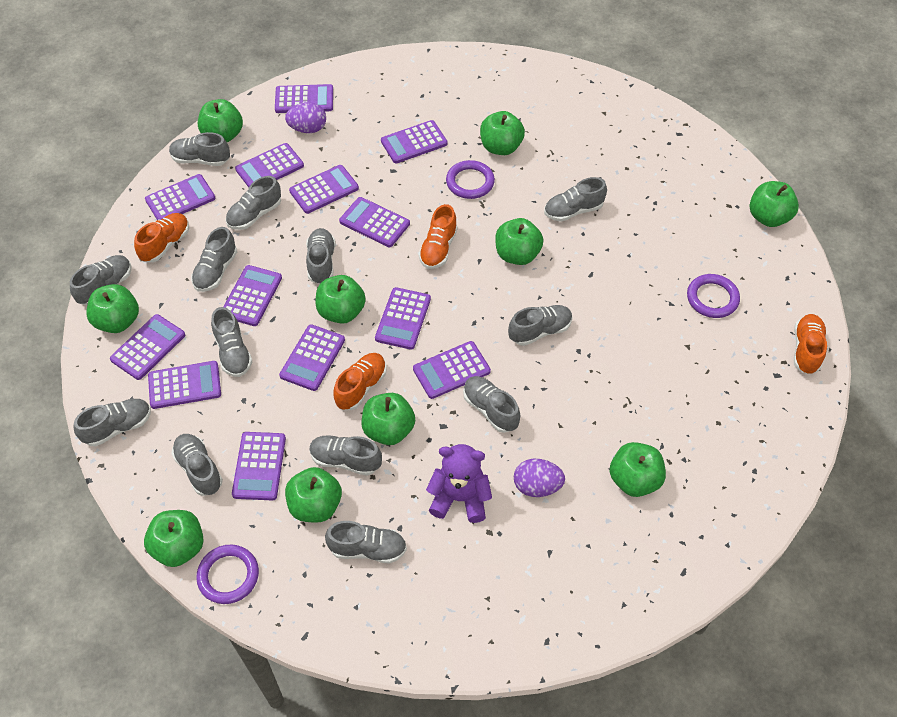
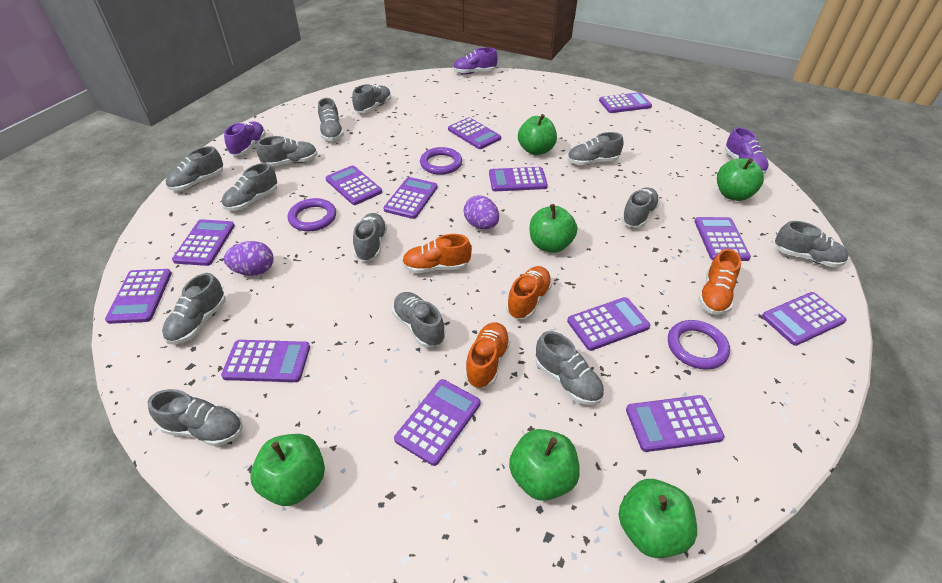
green apple: [86,284,139,333] [144,510,204,567] [198,99,243,142] [285,467,342,523] [316,275,366,324] [362,393,415,445] [480,111,525,155] [495,218,543,265] [610,442,666,497] [750,181,799,227] = 10 -> [250,434,325,506] [509,429,580,501] [518,114,557,155] [530,204,577,253] [619,479,697,558] [717,158,764,201] = 6
purple shoe: none = 0 -> [224,122,266,156] [453,47,498,74] [725,127,769,174] = 3
purple teddy bear: [426,444,492,523] = 1 -> none = 0

